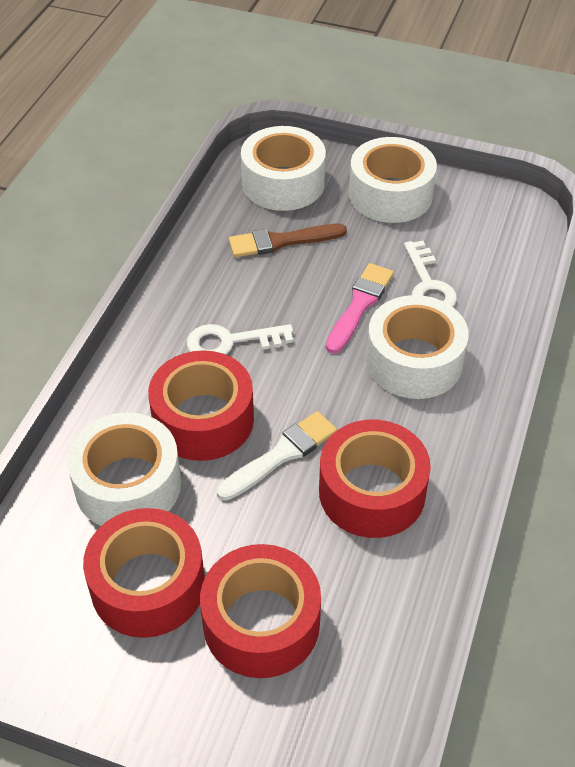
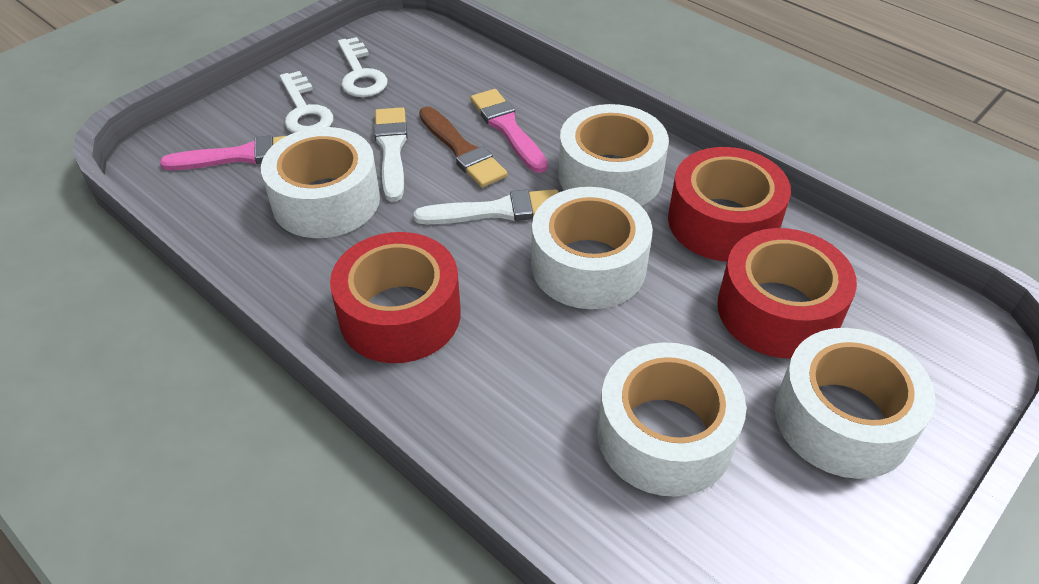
pink brush: [326,263,394,354] = 1 -> [160,135,286,170] [470,89,548,173] = 2
red tape: [83,508,205,638] [148,350,254,461] [200,544,321,678] [319,420,431,538] = 4 -> [330,232,461,363] [668,147,791,262] [717,228,857,358] = 3
white brush: [217,411,337,501] = 1 -> [374,107,408,202] [414,189,559,224] = 2
white tape: [67,412,181,526] [241,126,326,211] [349,137,437,223] [366,295,469,399] = 4 -> [261,127,380,238] [531,187,653,309] [558,104,669,206] [598,342,746,497] [775,328,935,479] = 5

